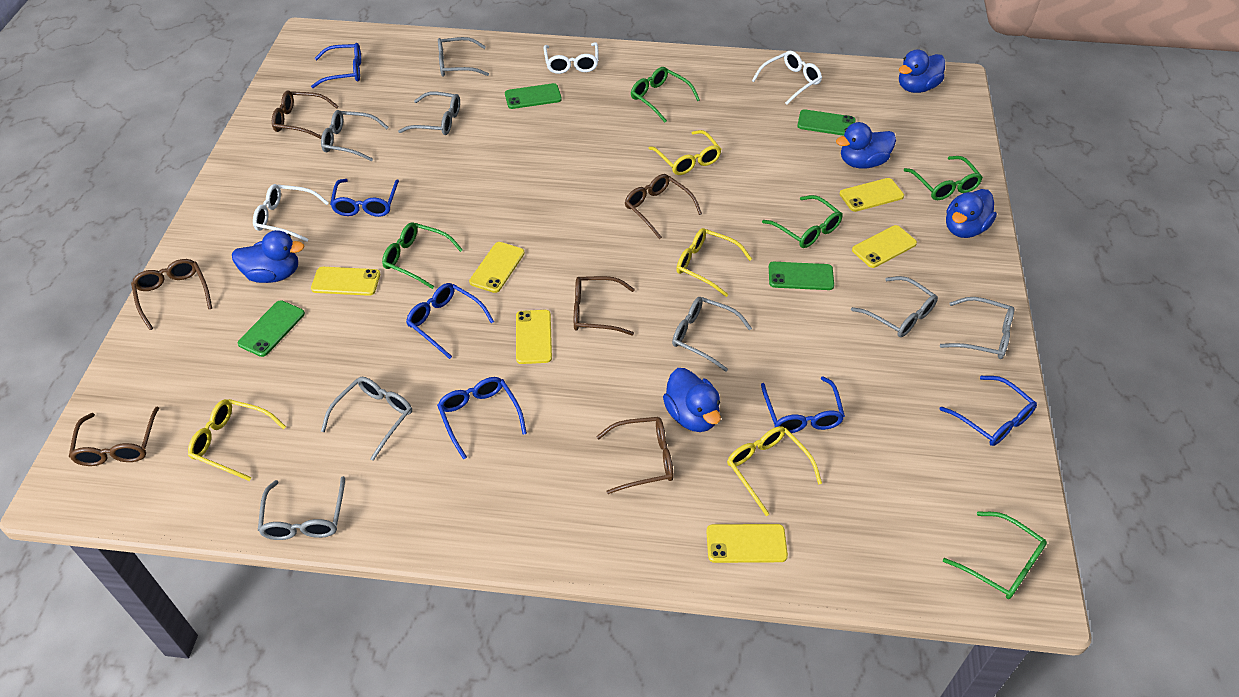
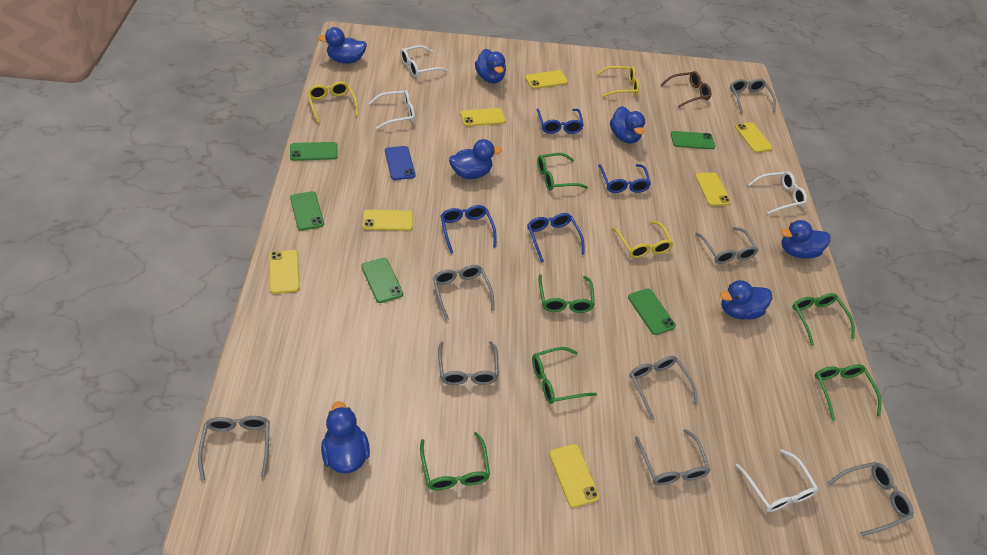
blue duck: [232,230,304,283] [663,368,721,432] [836,122,896,169] [899,49,945,93] [946,189,997,238] = 5 -> [318,27,367,64] [321,401,370,474] [449,139,502,179] [475,49,506,83] [610,106,645,144] [720,280,772,319] [781,220,830,258] = 7
blue glasses: [311,43,361,88] [330,179,399,217] [406,283,494,359] [437,377,527,460] [761,376,845,434] [939,376,1037,446] = 6 -> [440,205,497,254] [527,213,585,263] [536,108,584,134] [598,164,651,193] = 4
blue phone: none = 0 -> [385,146,415,180] = 1
brown glasses: [69,407,159,466] [131,259,212,330] [272,90,339,139] [574,276,635,336] [596,417,673,494] [625,174,702,239] = 6 -> [661,71,711,108] = 1
green glasses: [382,223,463,289] [631,67,700,122] [762,195,843,248] [904,156,983,200] [943,511,1047,599] = 5 -> [420,432,490,490] [532,347,597,404] [537,153,588,191] [538,274,595,313] [792,293,855,346] [815,364,882,421] = 6
green phone: [238,300,305,357] [505,83,562,109] [769,262,834,290] [797,109,856,136] = 4 -> [290,142,338,161] [290,191,324,231] [361,258,403,303] [628,288,676,335] [671,131,715,149] = 5
white glasses: [253,184,329,242] [544,42,599,74] [752,51,822,105] = 3 -> [369,90,415,129] [400,45,449,77] [736,449,819,512] [748,171,807,214] = 4
yellow glasses: [188,399,286,481] [648,130,721,175] [676,228,752,297] [727,426,822,516] = 4 -> [307,81,359,123] [597,66,639,97] [612,221,673,258] = 3
yellow phone: [311,267,380,296] [469,242,525,293] [516,310,552,364] [706,524,788,563] [839,178,904,212] [852,225,917,268] = 6 -> [269,250,300,294] [362,210,413,231] [460,108,506,126] [525,70,568,89] [549,444,600,508] [695,173,731,206] [735,122,773,153] = 7

